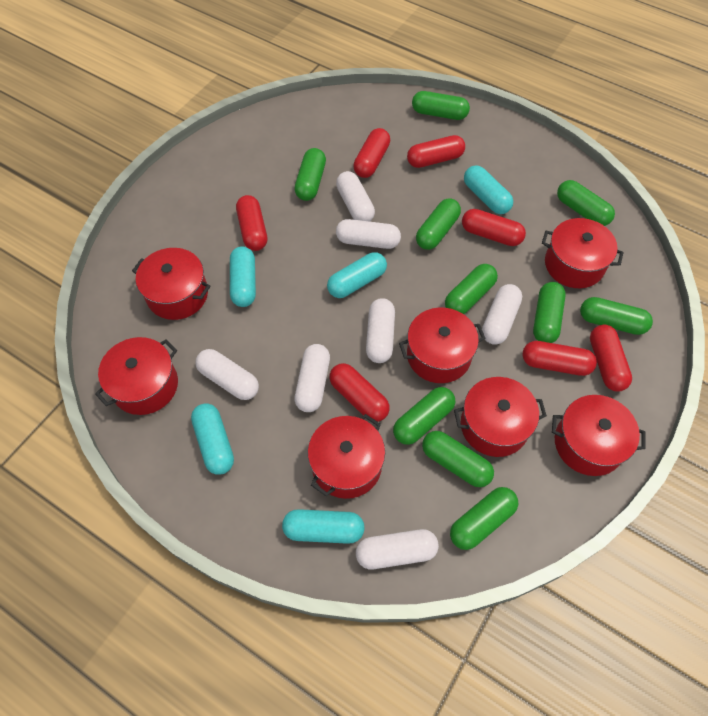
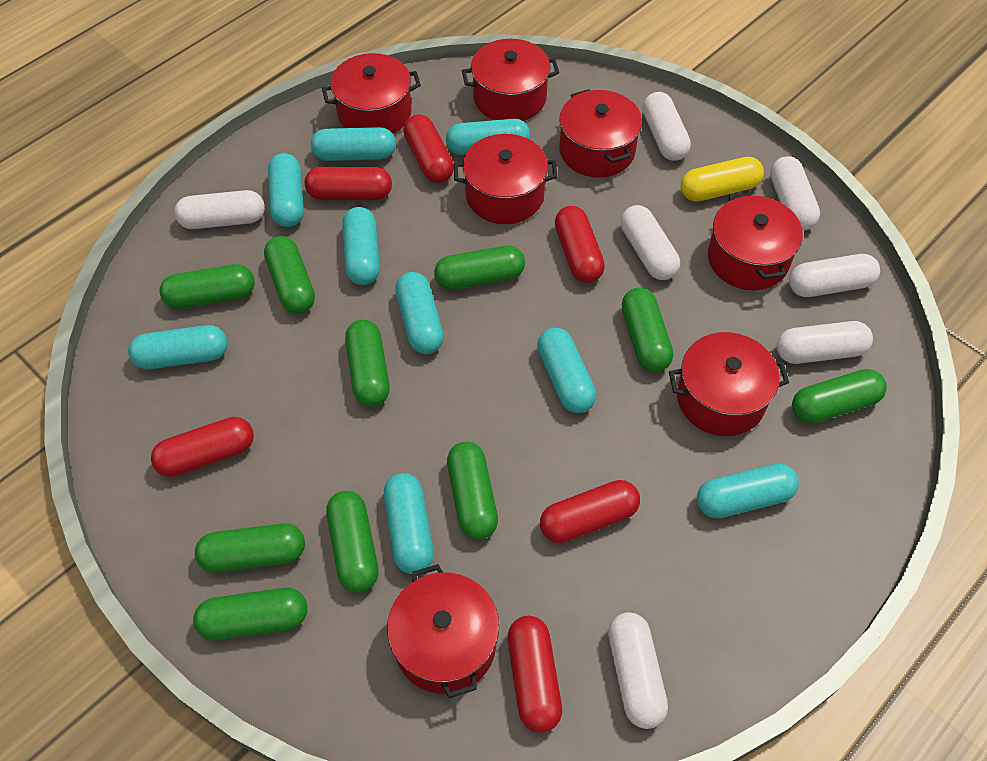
red capsule: [236,195,267,251] [329,363,390,422] [353,128,390,178] [407,135,465,168] [462,209,526,246] [522,341,597,376] [590,325,632,391] = 7 -> [151,417,254,477] [305,167,392,200] [403,114,454,183] [508,616,562,733] [540,480,640,543] [555,206,605,283] = 6
turquoise capsule: [191,403,234,475] [230,246,256,307] [282,509,365,544] [327,252,387,298] [464,165,513,214] = 5 -> [128,325,227,369] [268,153,304,227] [311,127,396,161] [342,207,380,285] [384,473,434,574] [395,272,444,354] [446,119,530,155] [537,327,596,413] [697,464,799,518] = 9
yellow capsule: none = 0 -> [681,157,764,202] = 1

